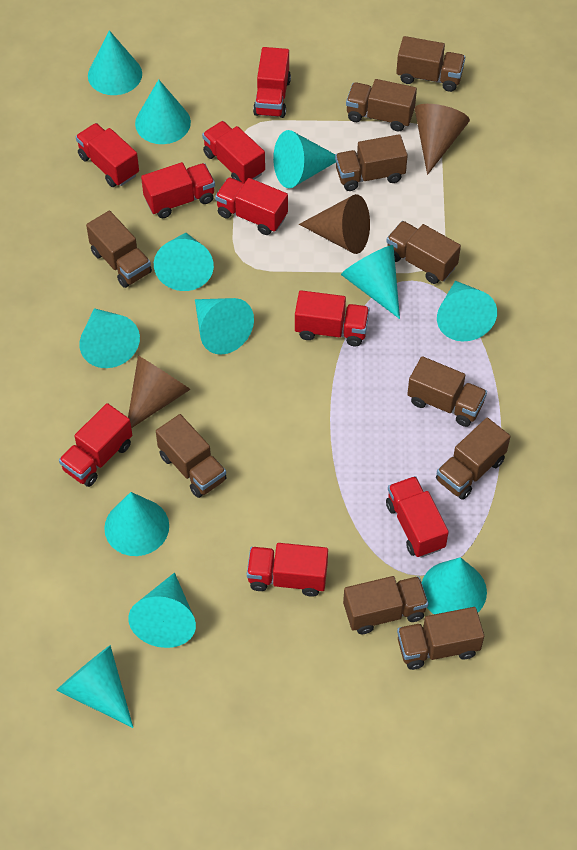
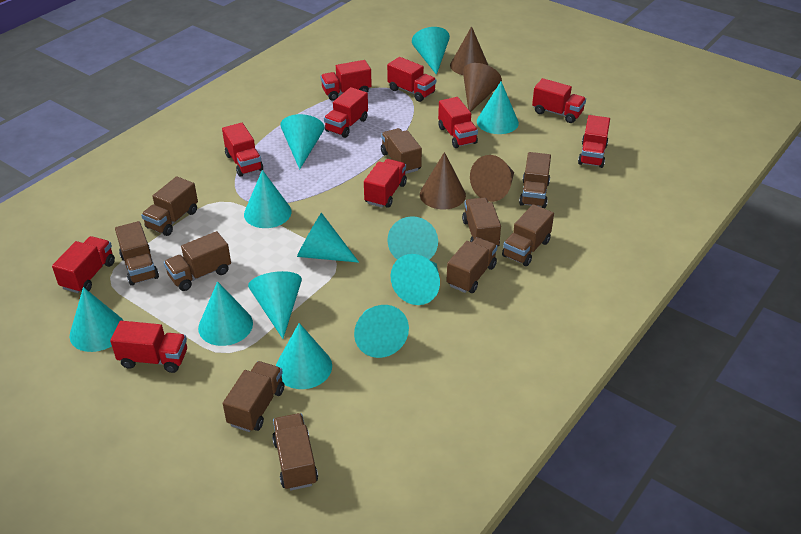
brown cone: [128,356,191,428] [299,194,370,254] [415,104,470,175] = 3 -> [420,152,466,209] [450,26,489,75] [463,63,502,112] [470,155,514,202] = 4
red truck: [59,403,132,487] [76,123,139,187] [141,162,215,218] [202,121,265,183] [215,177,288,235] [247,543,328,597] [253,47,291,118] [295,290,370,346] [386,476,449,558] = 9 -> [52,236,115,293] [110,321,187,373] [222,123,263,177] [320,60,372,101] [324,87,368,138] [364,159,407,208] [387,57,436,102] [438,97,478,148] [532,78,586,123] [578,115,610,168] = 10

